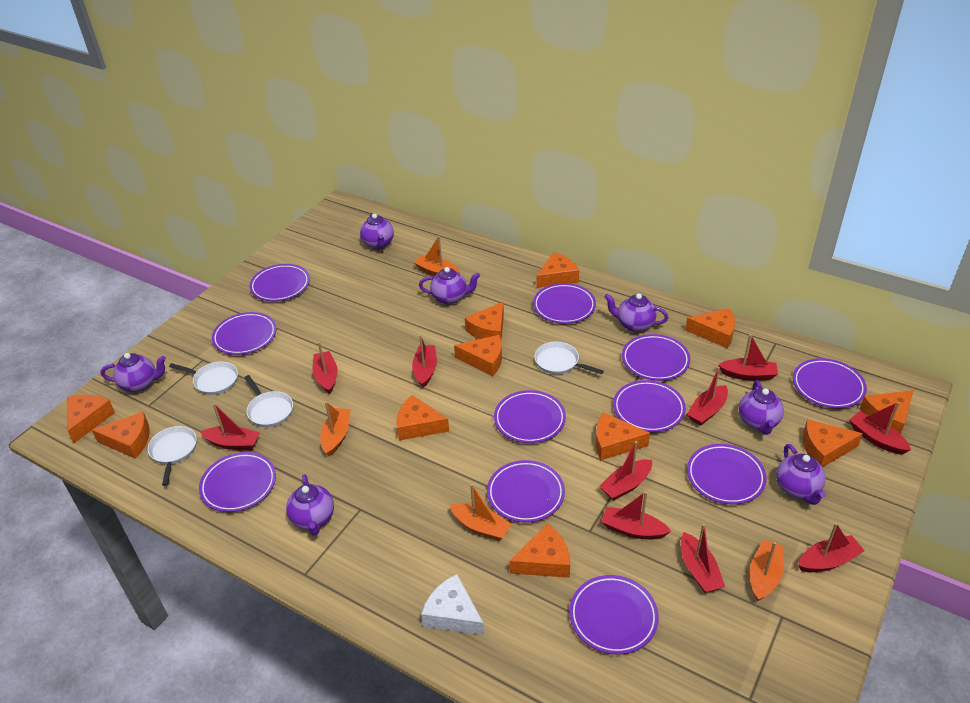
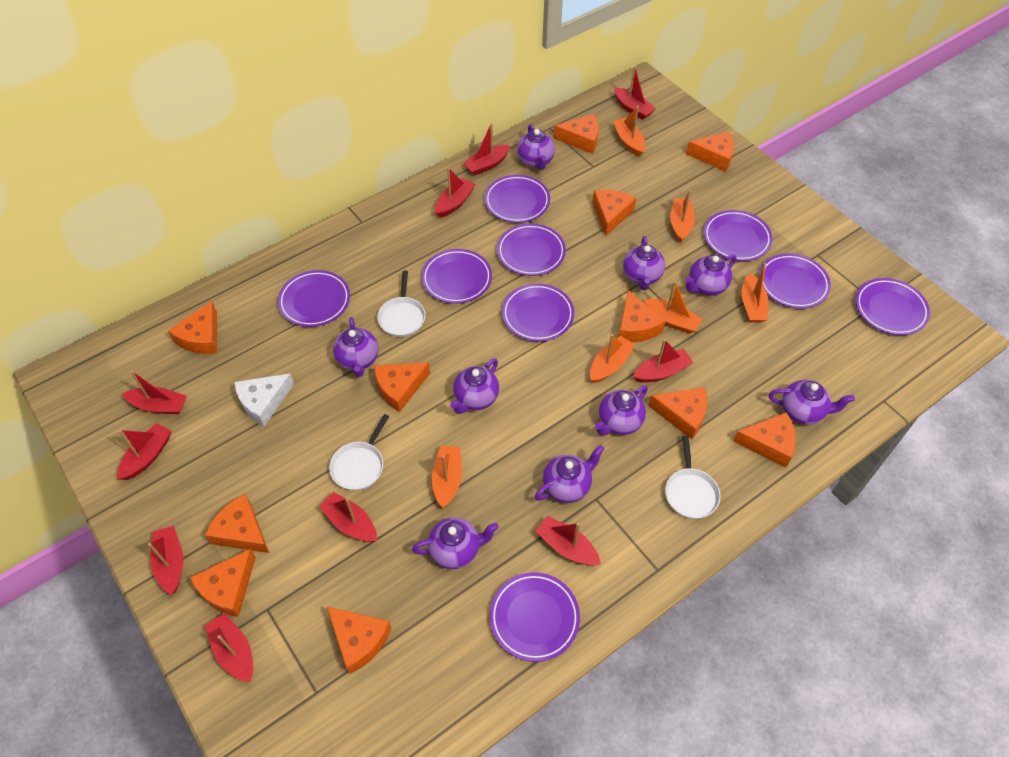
orange boat: [320,401,351,457] [414,236,460,276] [450,484,512,541] [750,540,784,602] = 4 -> [432,446,462,508] [590,334,635,383] [613,106,645,157] [644,281,703,334] [670,190,695,243] [742,263,768,323] = 6
purple plate: [199,452,276,512] [212,312,276,355] [249,264,310,301] [487,460,565,523] [494,390,566,443] [533,283,596,324] [569,575,659,655] [613,380,686,432] [622,334,690,381] [687,444,767,505] [793,358,867,408] = 11 -> [278,270,350,327] [422,249,492,304] [484,175,550,223] [490,572,580,662] [497,223,566,276] [502,283,574,342] [703,210,772,261] [759,253,831,309] [856,278,930,335] = 9
purple teapot: [101,353,166,392] [286,474,334,536] [360,213,394,249] [419,267,480,305] [605,294,669,332] [739,380,784,435] [776,444,826,505] = 7 -> [333,317,378,377] [412,517,499,569] [450,358,499,414] [517,124,555,170] [535,445,604,503] [595,385,648,435] [623,236,665,290] [685,254,737,296] [769,380,855,425] = 9
white pan: [148,426,197,486] [169,361,238,395] [245,375,293,427] [534,342,604,374] = 4 -> [329,414,389,491] [377,271,425,337] [665,435,721,519] = 3

